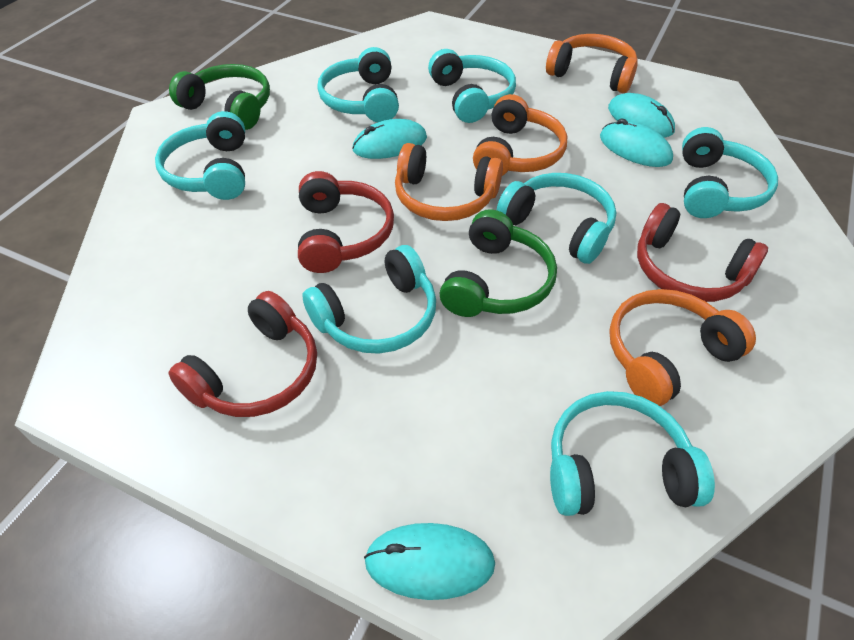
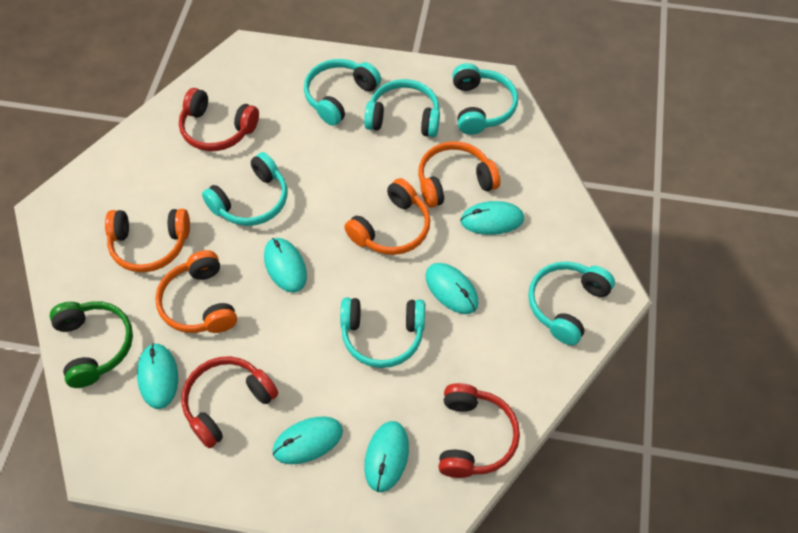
green headphones: [169,64,270,130] [440,209,557,317] = 2 -> [50,301,133,388] = 1
turquoise headphones: [155,111,245,200] [302,245,436,354] [317,47,399,122] [428,49,516,123] [497,173,616,264] [550,391,715,516] [682,127,778,218] = 7 -> [202,152,287,226] [304,59,381,126] [340,298,425,368] [364,79,440,137] [452,63,518,135] [528,261,615,345] = 6
turquoise mouse: [352,119,427,159] [364,523,495,600] [600,118,673,167] [608,93,675,138] = 4 -> [137,343,178,409] [264,238,307,293] [272,417,343,464] [364,421,409,492] [425,263,479,314] [460,201,524,235] = 6

